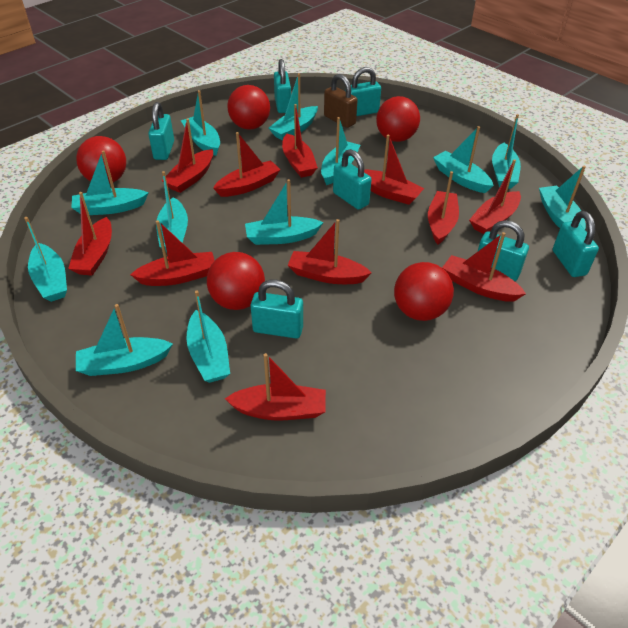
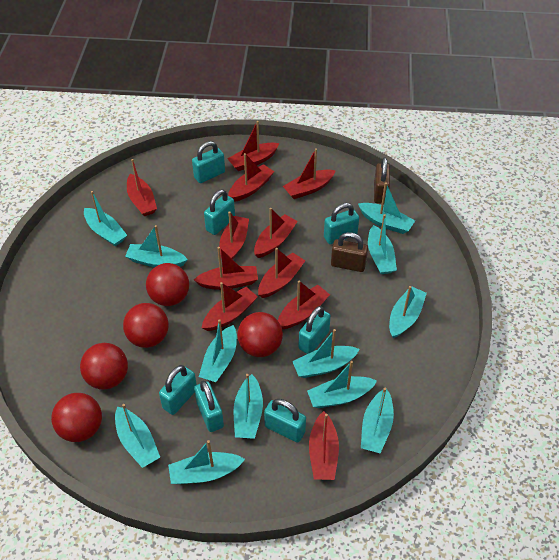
brown padlock: [324,74,357,128] = 1 -> [331,232,368,272] [374,157,390,203] = 2

